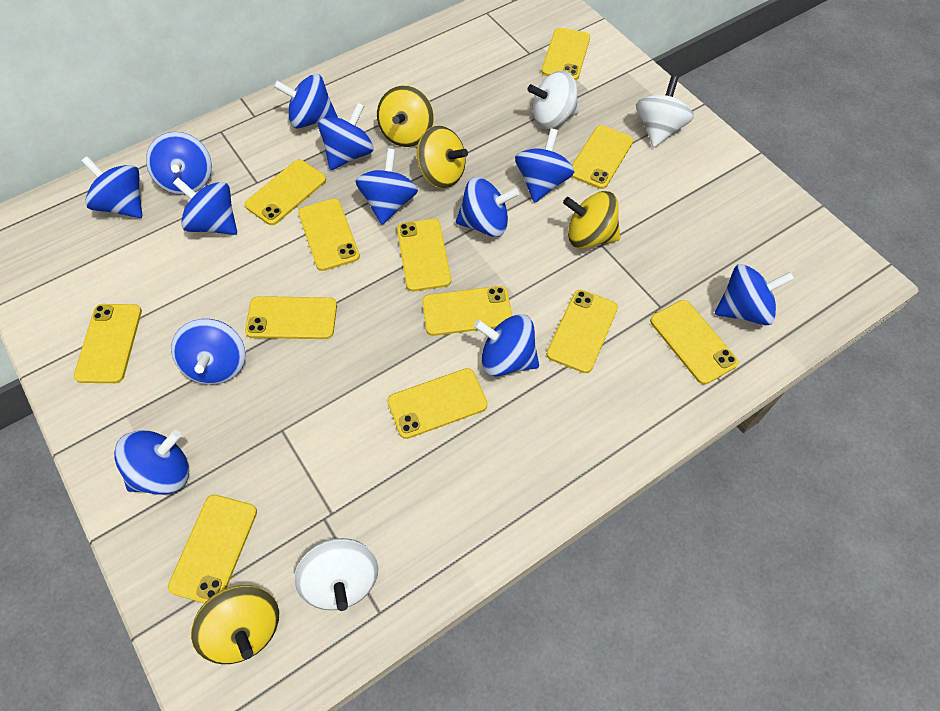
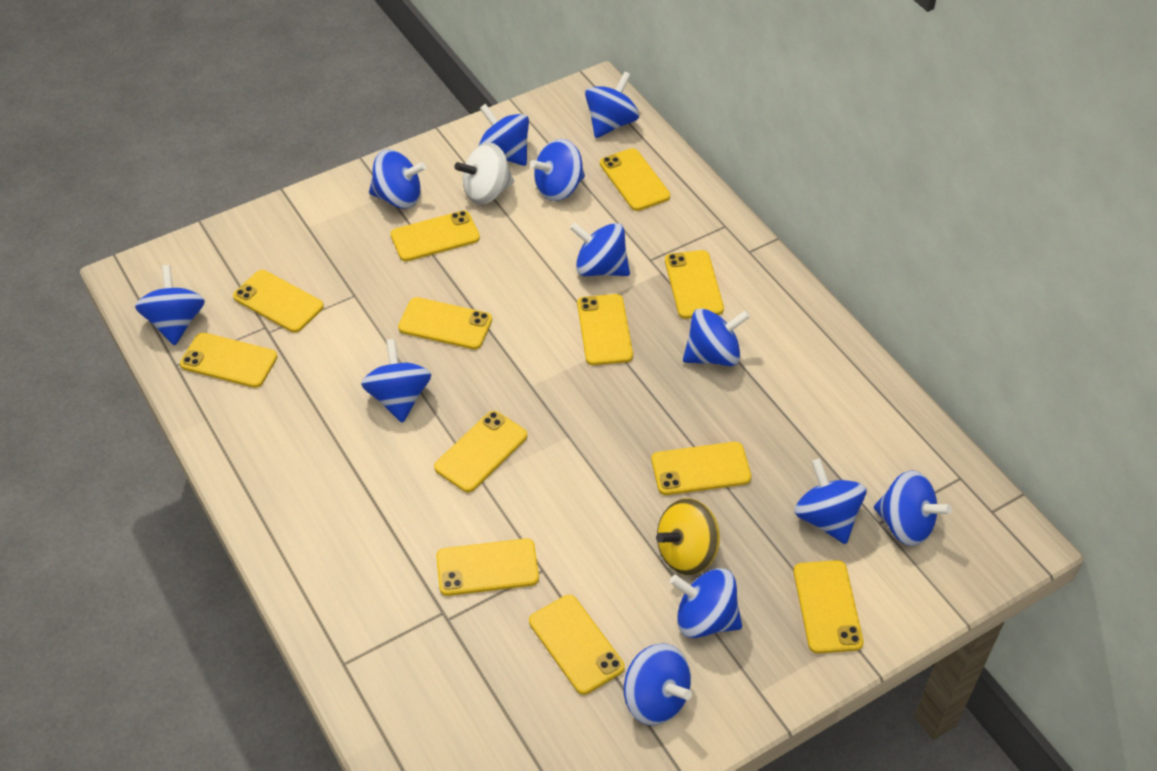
white spinning top: [294,538,379,611] [527,71,579,129] [636,76,694,147] = 3 -> [454,143,514,205] = 1
yellow spinning top: [191,585,279,664] [377,85,434,147] [417,125,468,188] [563,191,621,249] = 4 -> [656,498,720,575] = 1

